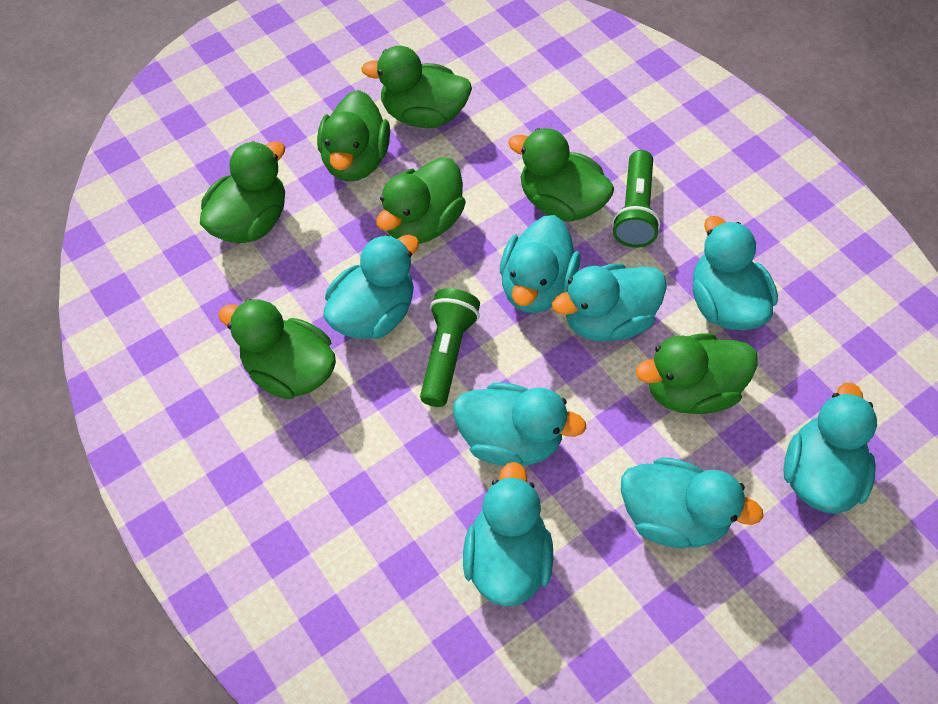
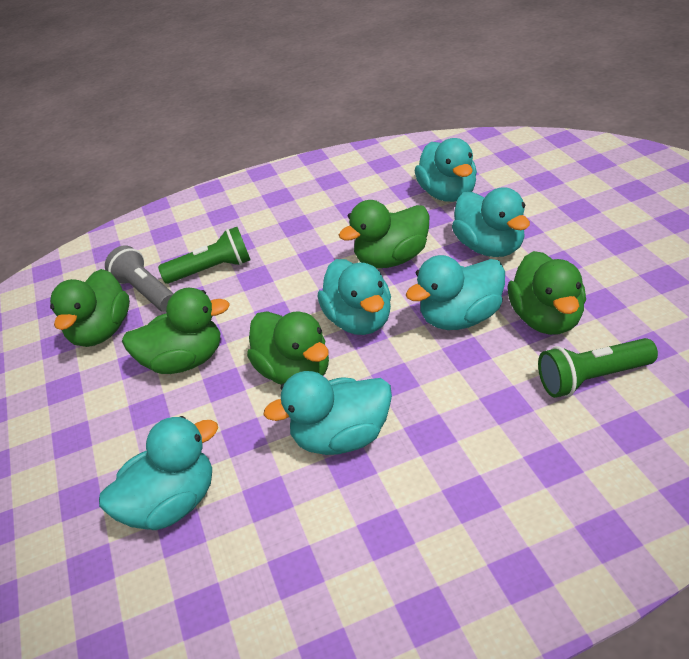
green duck: [200,141,285,243] [218,299,336,399] [317,90,390,181] [361,46,472,128] [377,157,466,244] [508,128,614,222] [636,334,758,414] = 7 -> [50,269,130,347] [122,288,230,374] [247,311,329,384] [339,200,430,268] [508,251,586,335] = 5
grey flashlight: none = 0 -> [105,245,174,312] = 1
turquoise duck: [324,234,419,339] [453,383,586,466] [463,462,553,607] [500,215,580,313] [552,263,667,341] [621,457,764,548] [693,216,778,330] [783,383,877,514] = 8 -> [99,416,218,530] [263,371,392,455] [318,259,391,335] [406,255,505,330] [415,138,477,202] [452,187,530,257] = 6

